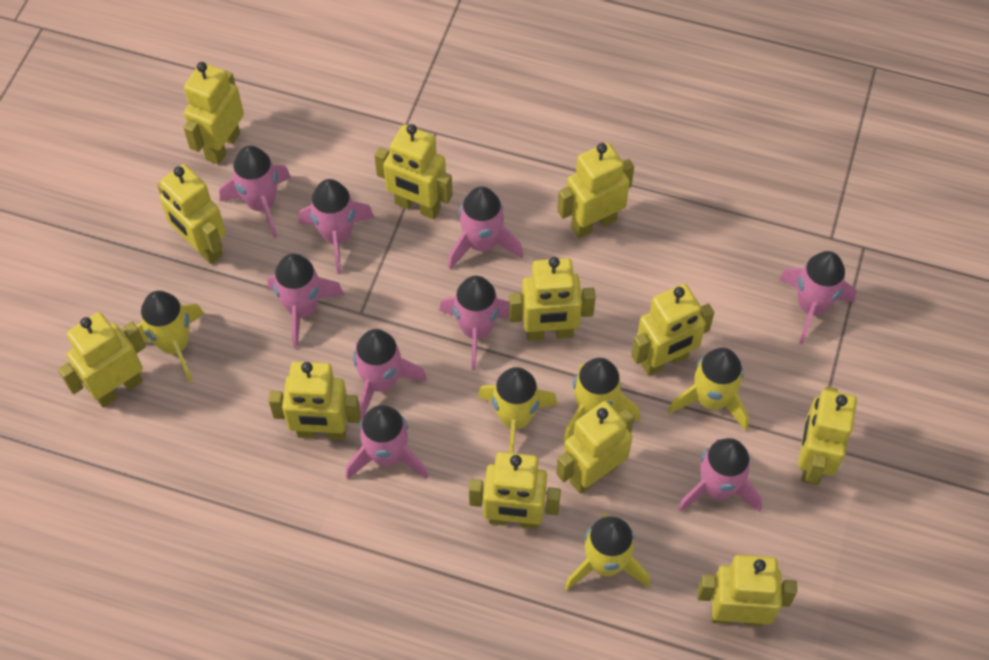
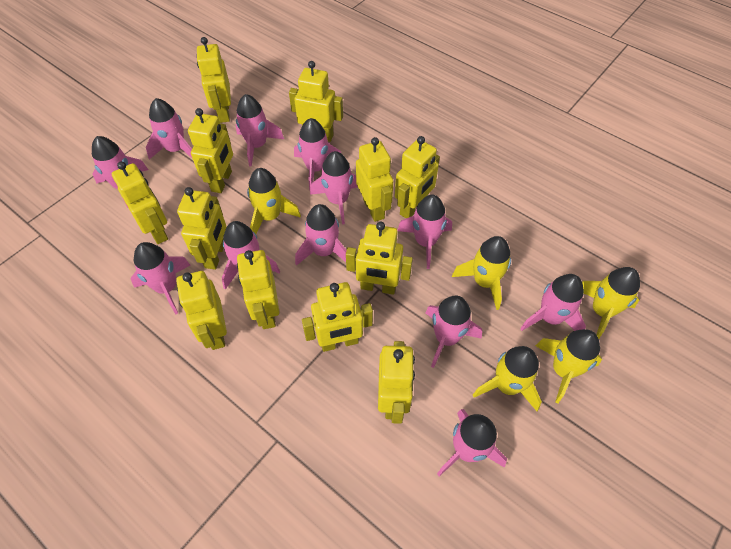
pink rocket: [219,145,291,238] [267,253,345,348] [299,179,374,274] [345,405,428,479] [353,329,427,420] [439,276,509,371] [448,186,523,269] [678,438,762,512] [779,251,856,344] = 9 -> [92,136,148,208] [131,242,190,314] [146,98,192,159] [222,221,280,290] [236,94,284,167] [294,118,341,191] [295,204,347,266] [310,151,358,225] [397,195,452,269] [426,296,482,368] [437,409,507,476] [520,274,586,331] = 12

